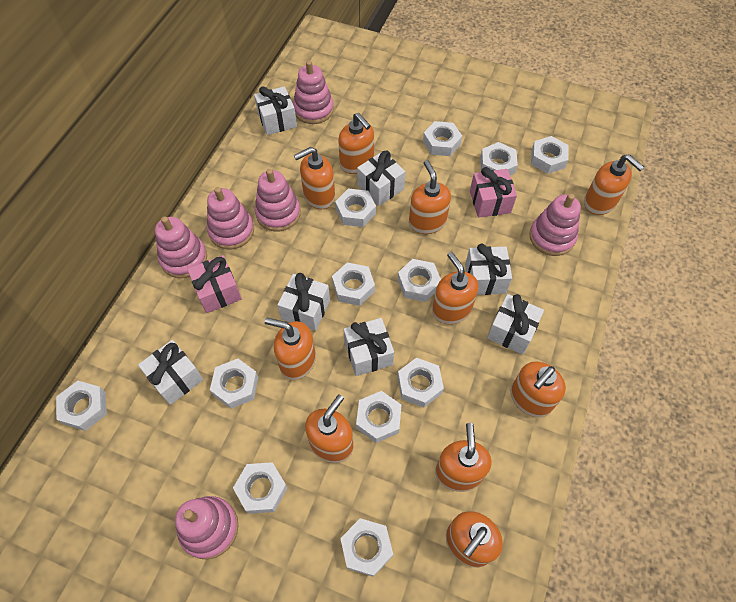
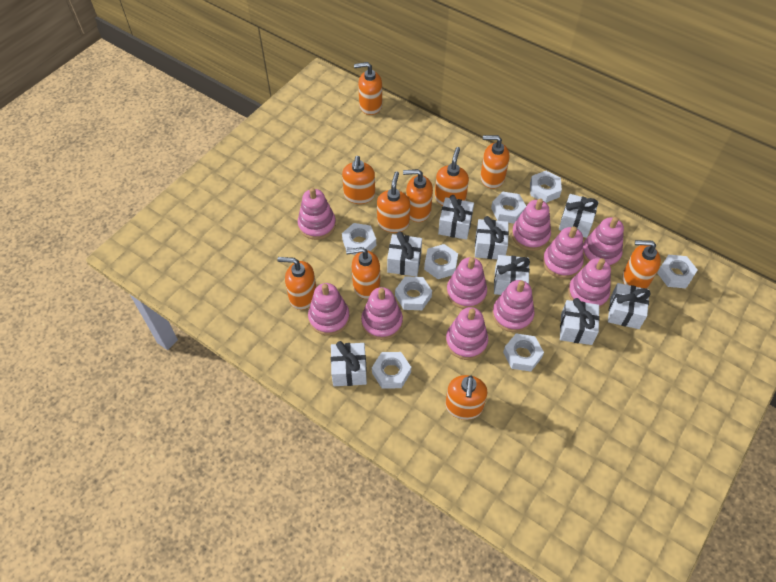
pink gift: [187,255,242,313] [470,167,517,218] = 2 -> none = 0
pink stacking toy: [155,216,207,278] [175,496,238,559] [207,187,254,249] [255,169,301,231] [293,61,334,124] [529,194,581,256] = 6 -> [298,188,336,240] [308,283,350,335] [361,287,403,340] [446,307,488,360] [447,257,487,309] [492,280,535,332] [512,198,551,251] [543,227,584,279] [568,258,611,309] [583,217,624,268] = 10
white gift: [138,340,203,405] [254,86,297,135] [277,273,330,331] [343,318,394,376] [357,150,406,206] [465,243,512,295] [487,294,544,354] = 7 -> [331,341,367,386] [387,231,422,277] [438,195,474,240] [475,216,509,259] [494,255,530,295] [559,194,598,238] [560,298,600,345] [608,283,651,329] = 8
white nut: [56,381,107,431] [210,359,258,409] [233,462,287,514] [332,262,375,306] [335,189,376,227] [340,518,393,577] [356,391,402,443] [398,259,441,302] [398,358,444,408] [423,121,462,156] [480,142,518,175] [531,136,568,174] = 12 -> [342,223,376,255] [372,352,411,388] [395,276,432,310] [424,244,458,279] [491,192,526,224] [503,334,544,372] [530,171,562,203] [657,254,698,288] = 8

